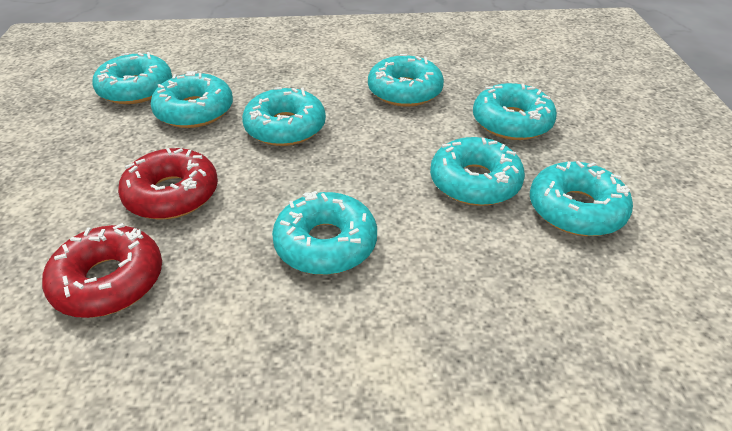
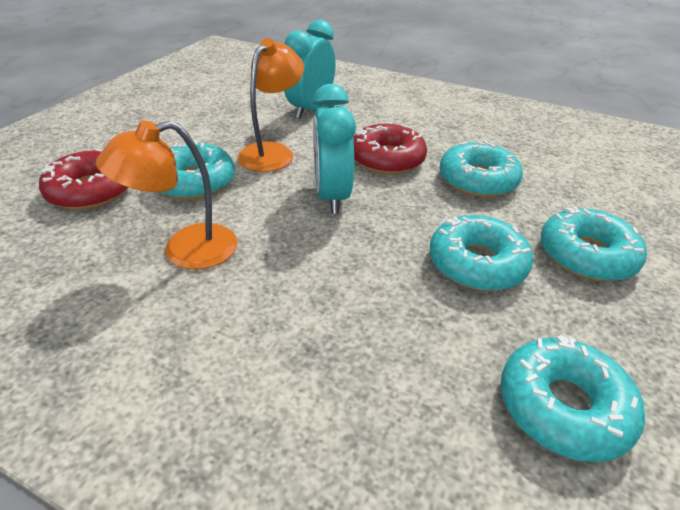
orange lamp: none = 0 -> [96,121,238,269] [238,38,304,172] = 2
turquoise clock: none = 0 -> [284,19,336,119] [313,84,356,214] = 2
turquoise donut: [93,52,172,104] [151,71,233,128] [242,87,326,146] [272,191,377,275] [368,54,444,107] [430,137,525,206] [473,83,557,140] [530,161,633,236] = 8 -> [160,141,235,200] [430,215,533,291] [439,140,523,197] [501,335,645,462] [541,206,647,281] = 5

